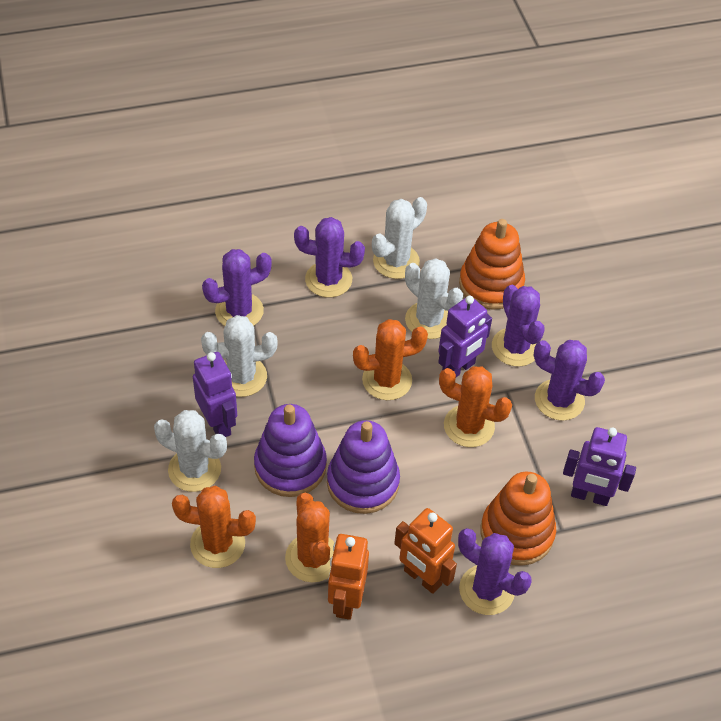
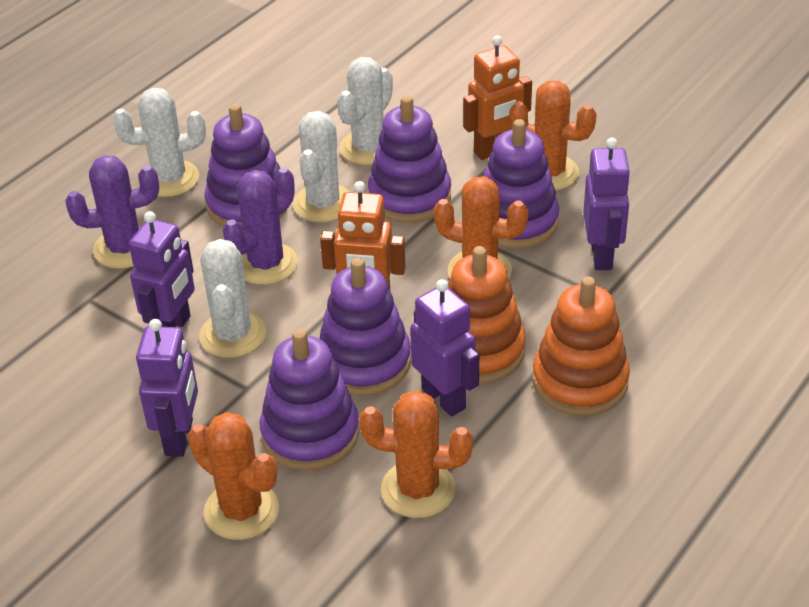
purple cactus: [202,249,272,326] [294,217,365,298] [458,528,532,615] [492,285,545,367] [534,340,605,421] = 5 -> [65,155,159,269] [223,168,298,285] = 2
purple robot: [193,352,237,437] [438,295,492,377] [563,427,636,506] = 3 -> [129,211,195,327] [136,319,198,457] [410,279,479,417] [583,138,631,270] = 4
purple stacking toy: [254,404,327,497] [327,420,400,514] = 2 -> [204,104,287,228] [259,329,359,471] [319,258,411,396] [368,95,451,223] [484,119,559,249] = 5

